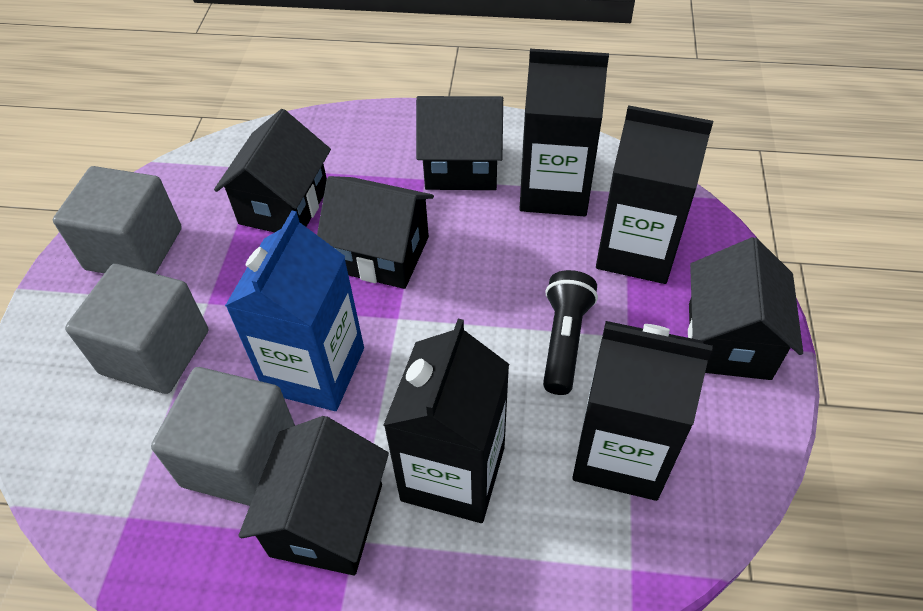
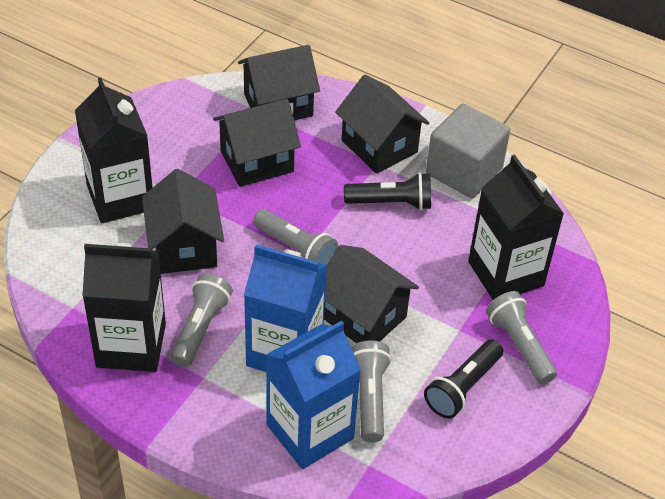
black carton: [384,319,509,523] [519,49,609,216] [572,321,713,501] [596,105,713,284] = 4 -> [75,78,153,223] [82,243,166,372] [468,155,564,300] = 3
black flashlight: [543,270,598,395] = 1 -> [344,172,431,210] [424,339,503,419] = 2
blue carton: [225,211,364,411] = 1 -> [244,244,327,372] [266,321,361,469] = 2
grey cube: [53,166,182,274] [65,264,208,394] [151,367,295,506] = 3 -> [426,104,510,199] = 1
grey flashlight: none = 0 -> [171,273,233,367] [253,209,338,265] [351,340,391,442] [486,291,557,384] = 4

